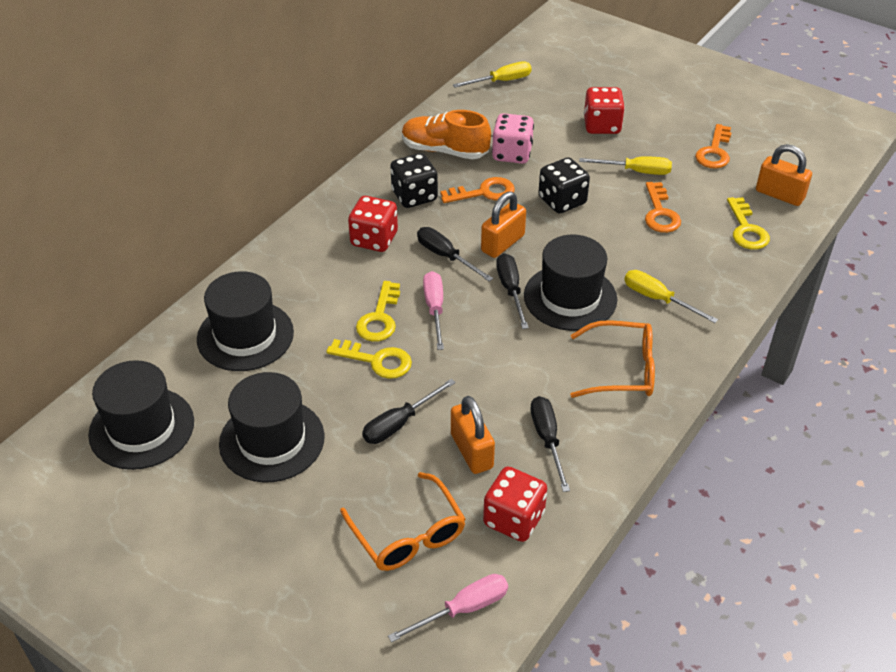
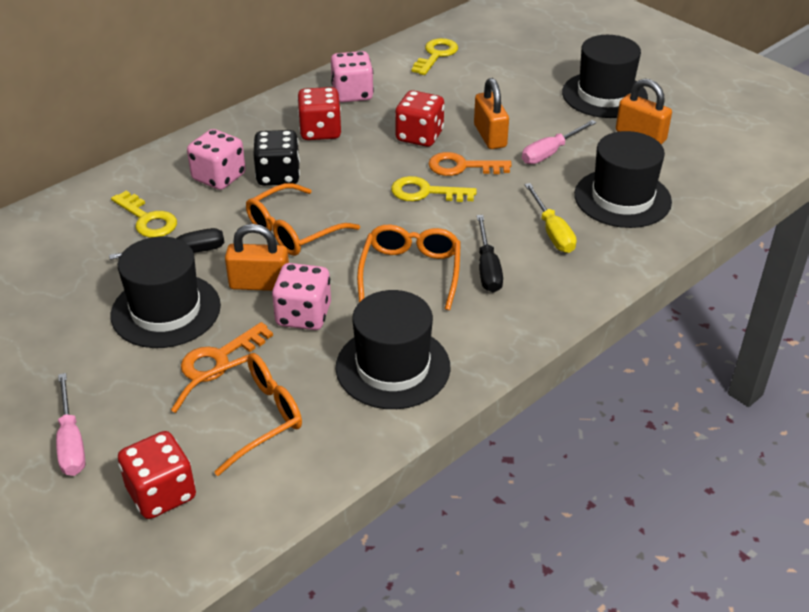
black dice: [390,153,438,208] [538,157,590,213] = 2 -> [253,130,300,186] = 1
black screwdriver: [362,379,456,444] [417,227,493,281] [496,253,529,329] [530,396,570,492] = 4 -> [109,228,224,260] [477,215,503,293] = 2
orange glasses: [340,472,466,571] [570,320,655,398] = 2 -> [171,353,302,476] [246,183,360,256] [357,225,461,310] = 3
orange key: [440,177,515,203] [645,182,681,233] [695,124,732,169] = 3 -> [181,322,273,382] [428,152,512,176] = 2
orange shoe: [402,110,491,159] = 1 -> none = 0
pink dice: [492,113,534,164] = 1 -> [187,129,246,190] [272,263,331,330] [331,51,374,102] = 3
yellow screwdriver: [453,61,532,88] [579,156,672,175] [624,270,718,323] = 3 -> [525,183,577,253] = 1

